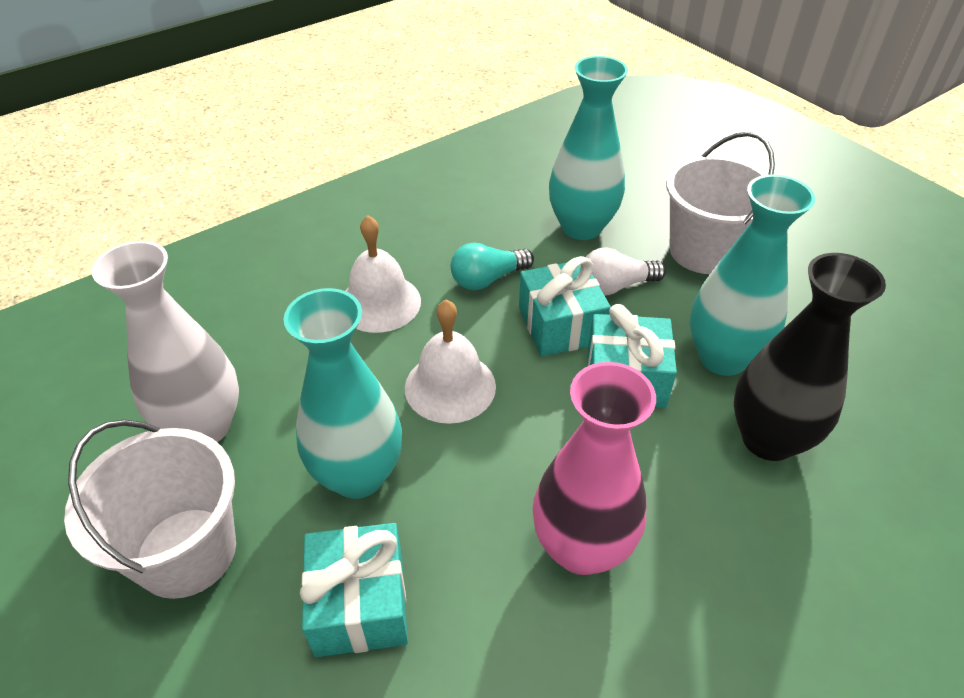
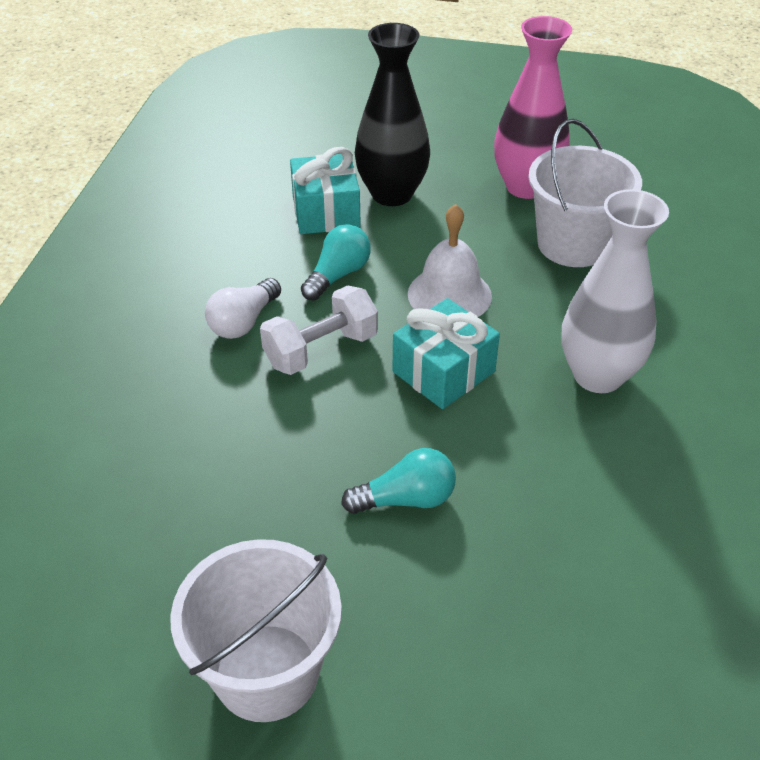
turquoise gift: [300,523,408,657] [519,256,611,357] [588,304,677,408] = 3 -> [290,147,361,234] [392,298,500,409] = 2
turquoise light bulb: [451,243,534,290] = 1 -> [301,224,371,301] [341,448,456,514] = 2
turquoise vase: [284,288,402,499] [549,56,628,240] [690,175,815,376] = 3 -> none = 0
white bell: [345,215,421,333] [405,300,496,424] = 2 -> [408,204,492,317] = 1
white dumbbell: none = 0 -> [260,285,378,375] = 1

